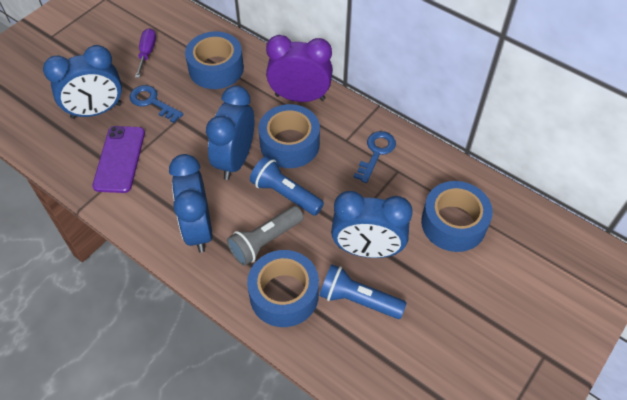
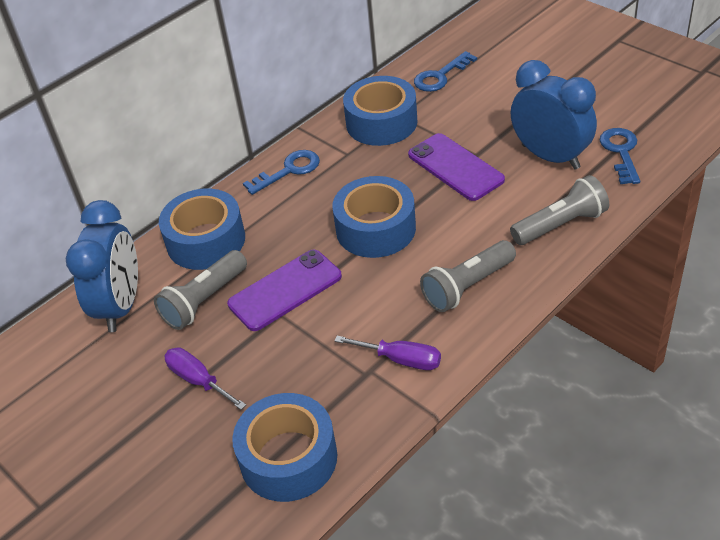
blue clock: [43,45,122,119] [169,154,213,253] [206,86,254,180] [331,191,413,258] = 4 -> [66,200,138,332] [511,60,597,170] = 2
blue flashlight: [250,156,324,216] [319,264,406,319] = 2 -> none = 0
blue key: [130,85,184,123] [353,131,396,183] = 2 -> [243,150,320,195] [414,51,477,92] [600,128,640,184] = 3
grey flashlight: [227,206,304,266] = 1 -> [154,250,247,330] [420,240,516,312] [510,175,609,245] = 3
purple clock: [266,35,333,102] = 1 -> none = 0
purple phone: [92,126,145,193] = 1 -> [227,250,342,331] [408,133,505,201] = 2
purple screwdriver: [135,28,156,78] = 1 -> [164,347,246,410] [335,336,441,370] = 2

